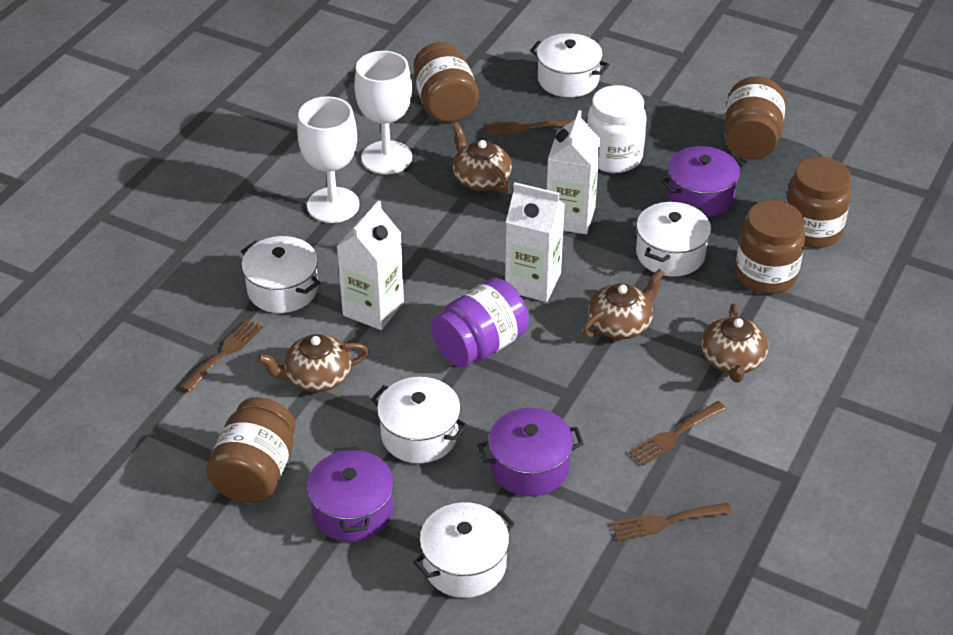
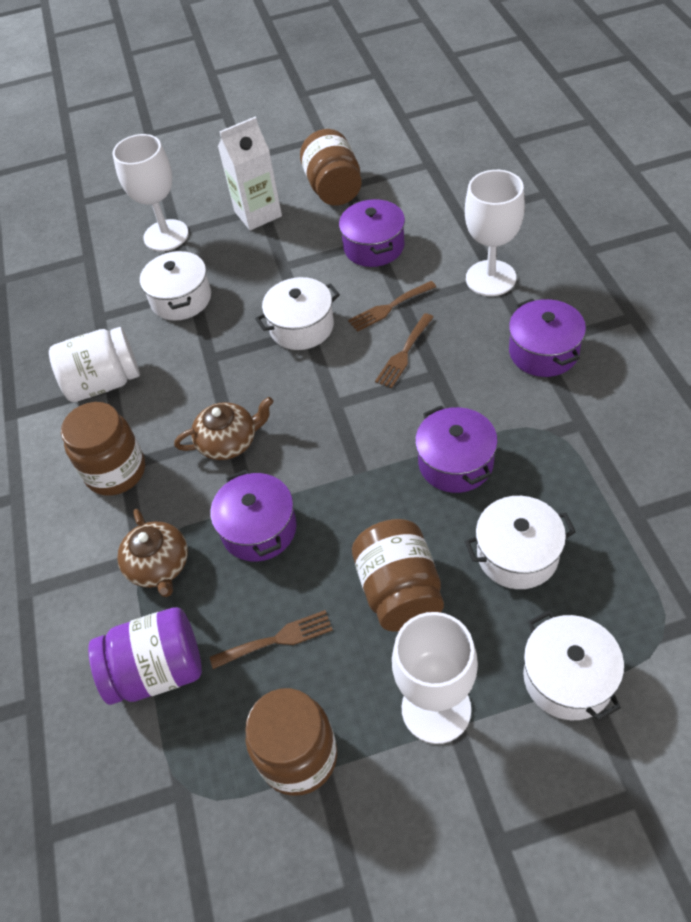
brown fork: [181,319,263,392] [486,120,573,135] [611,503,732,541] [629,401,726,466] = 4 -> [210,610,333,669] [348,281,436,332] [375,313,434,388] = 3
brown jar: [206,397,296,503] [413,42,479,123] [724,76,786,160] [735,200,805,294] [785,157,851,248] = 5 -> [61,402,145,496] [245,688,337,796] [300,129,362,206] [352,519,444,632] = 4
brown teapot: [257,334,369,392] [452,123,512,194] [583,269,665,339] [702,304,768,382] = 4 -> [117,509,188,597] [174,397,274,460] = 2
purple pot: [307,446,394,542] [478,408,584,496] [661,146,746,217] = 3 -> [210,470,297,562] [339,199,405,267] [415,405,498,493] [509,298,586,377] = 4
white carton: [336,200,404,330] [505,182,565,302] [547,110,600,234] = 3 -> [218,117,282,230] = 1
white goblet: [297,96,360,223] [354,51,412,174] = 2 -> [112,134,189,251] [392,612,478,744] [465,170,525,296] = 3
white pot: [241,236,321,313] [371,377,468,463] [413,502,515,598] [530,33,610,97] [636,201,711,277] = 5 -> [140,250,211,321] [255,277,340,350] [465,496,576,589] [523,610,624,721] = 4

